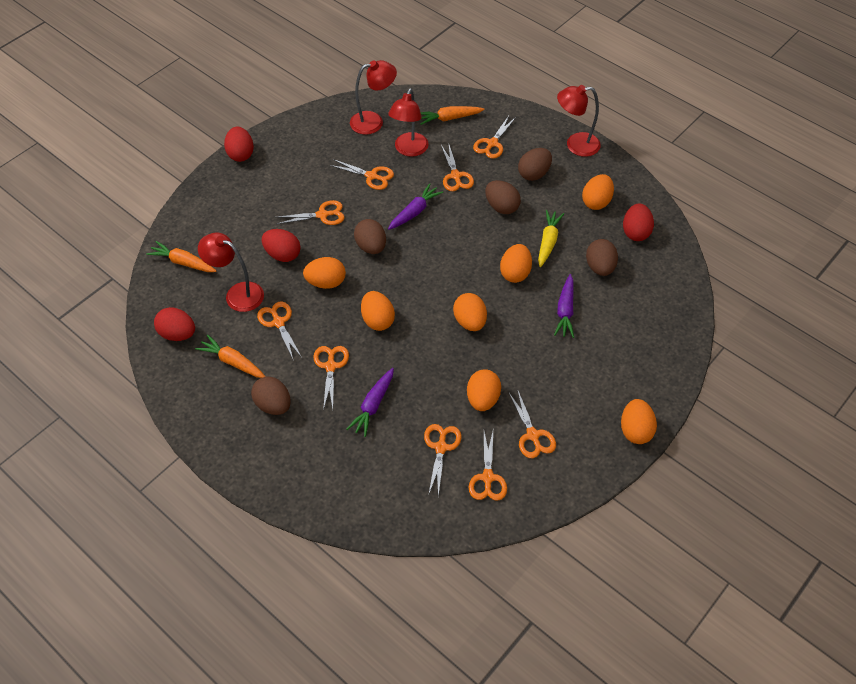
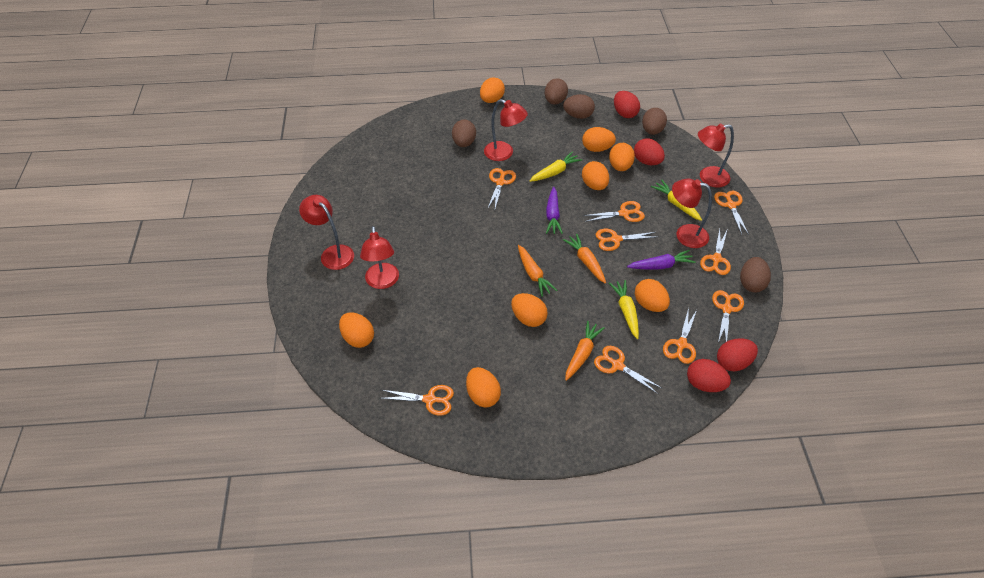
orange egg: [303,257,346,289] [361,291,395,331] [453,293,487,331] [467,369,501,411] [500,244,532,283] [582,174,614,210] [621,399,657,444] = 7 -> [339,312,374,348] [466,367,501,408] [480,77,505,103] [511,293,548,327] [582,127,616,152] [582,161,609,190] [609,143,635,171] [635,279,670,312] = 8
purple carrot: [347,368,394,437] [388,183,443,230] [554,274,574,338] = 3 -> [546,187,563,234] [627,250,696,269] = 2
red lamp: [198,232,264,312] [350,60,397,135] [388,88,429,157] [557,85,601,157] = 4 -> [299,195,354,270] [360,226,399,289] [484,99,528,161] [672,179,712,248] [698,124,734,188] = 5
yellow carrot: [538,210,564,267] = 1 -> [529,152,582,182] [609,280,639,339] [651,180,702,221] = 3

